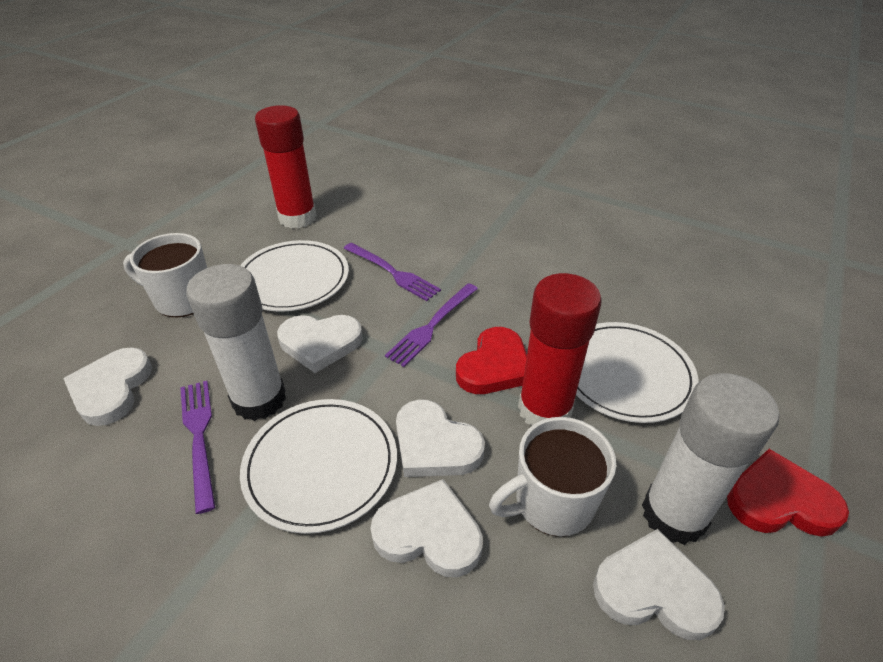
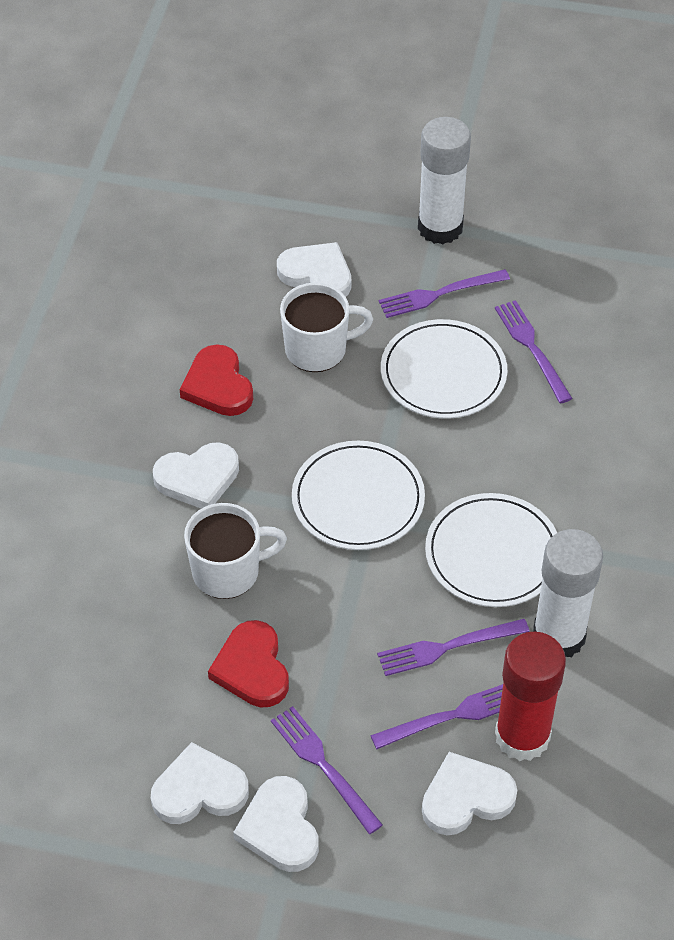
purple fork: [180,381,215,514] [344,243,441,301] [385,283,478,367] = 3 -> [271,706,383,834] [370,684,503,749] [377,619,530,676] [379,269,510,318] [495,300,573,403] = 5
red glue stick: [255,105,317,229] [518,273,602,426] = 2 -> [495,632,566,761] = 1

